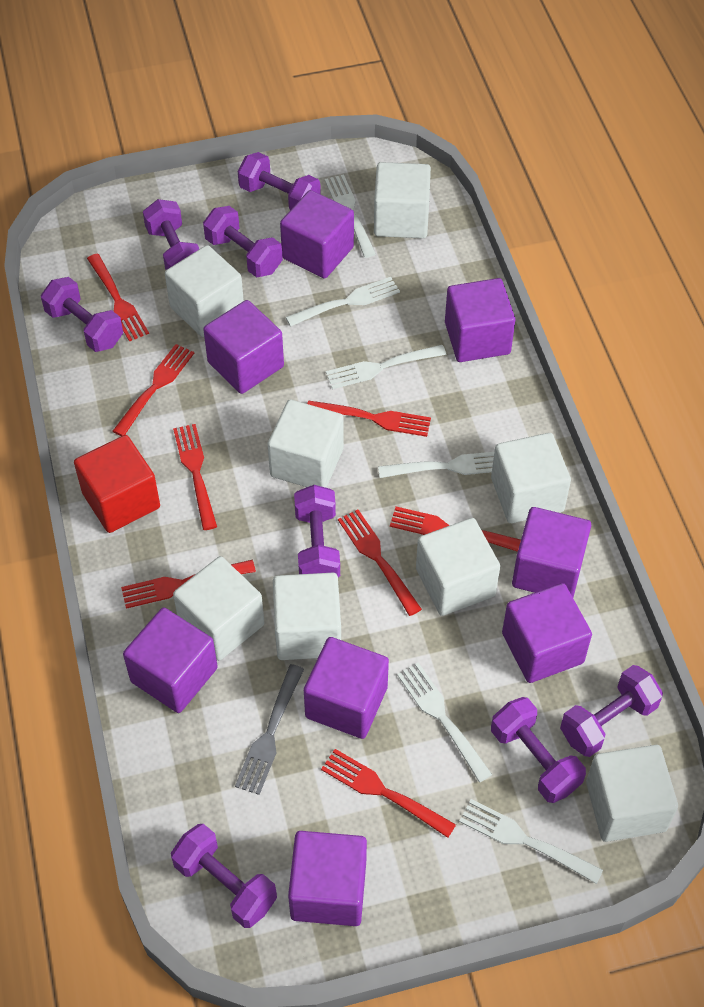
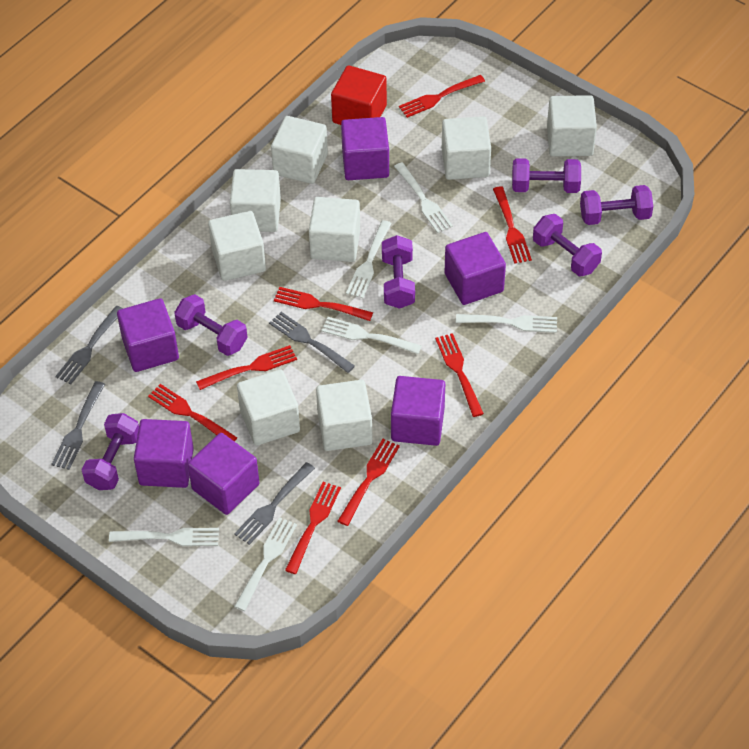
grey fork: [235,664,304,795] = 1 -> [51,381,105,470] [55,306,123,384] [234,462,315,545] [269,312,355,373] = 4
purple cube: [123,608,218,713] [203,300,284,394] [280,190,354,279] [288,831,367,926] [304,637,389,739] [445,278,515,362] [502,583,592,683] [512,507,591,598] = 8 -> [117,298,179,372] [134,419,194,488] [188,433,260,515] [341,117,389,180] [391,376,445,446] [445,232,506,305] = 6
purple dumbbell: [41,277,123,352] [143,199,199,270] [171,824,277,928] [203,206,283,277] [238,152,321,210] [294,485,340,577] [491,697,586,803] [560,665,663,757] = 8 -> [82,413,139,490] [174,294,248,356] [382,235,415,309] [512,158,581,193] [533,214,602,276] [580,185,653,225] = 6

